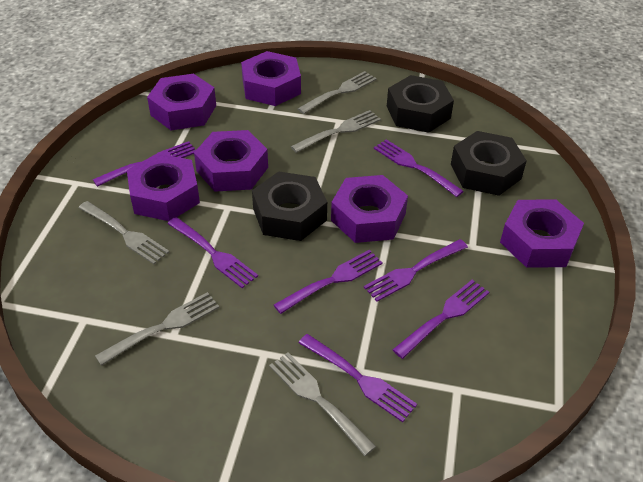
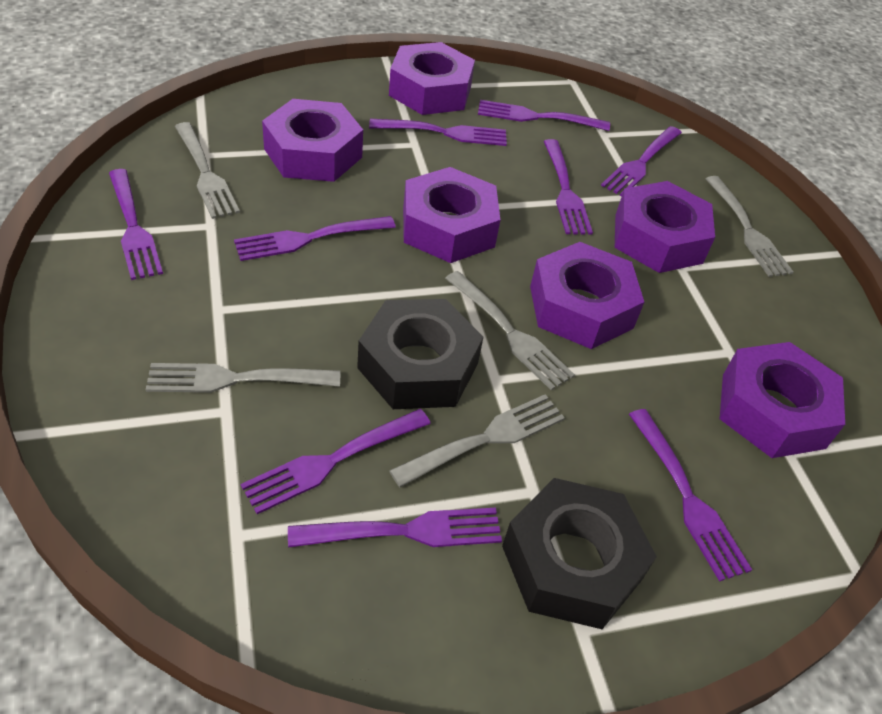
black nut: [252,172,327,241] [387,75,454,133] [451,131,527,196] = 3 -> [357,299,483,409] [502,478,657,629] = 2
purple fork: [93,141,196,187] [167,217,258,288] [274,250,383,314] [299,334,417,422] [364,239,468,302] [374,139,464,197] [393,280,489,359] = 7 -> [109,169,163,280] [234,216,396,261] [241,409,431,514] [288,508,502,548] [369,119,507,146] [478,100,610,131] [544,139,593,234] [601,126,682,196] [629,409,752,582] = 9

